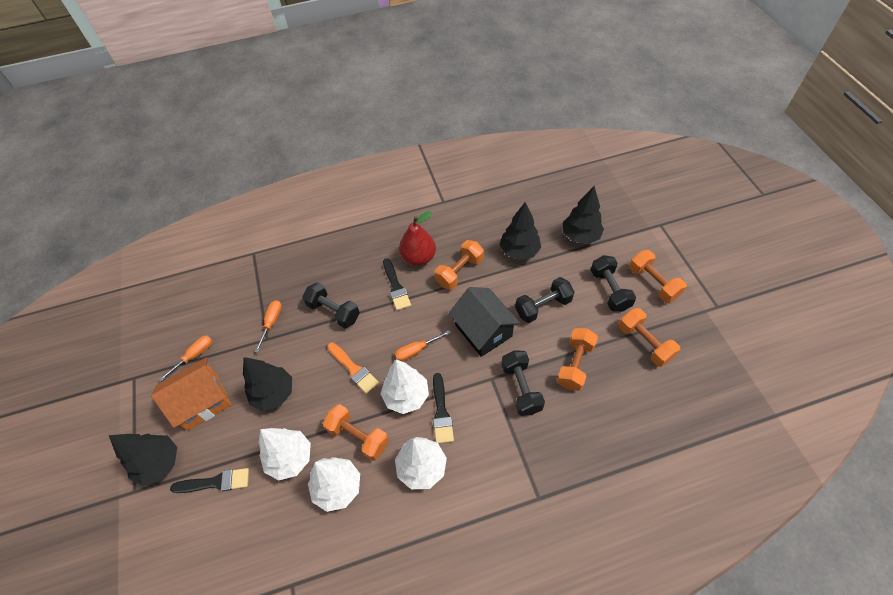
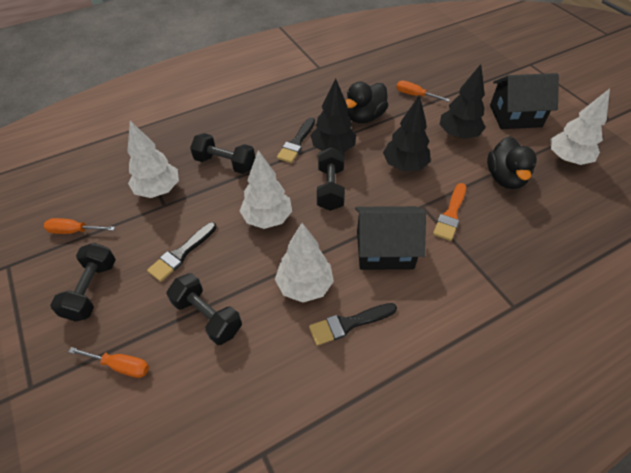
black duck: none = 0 -> [346,82,388,123] [487,136,537,189] = 2
black house: [449,287,520,357] = 1 -> [355,206,426,270] [490,73,559,129] = 2
black tree: [109,434,177,486] [243,357,292,411] [499,202,541,260] [563,186,604,244] = 4 -> [310,79,356,153] [383,95,431,171] [439,64,486,139] = 3
orange dumbbell: [323,404,389,461] [434,240,484,290] [557,328,598,391] [619,308,680,367] [629,250,687,303] = 5 -> none = 0
orange house: [151,357,232,431] = 1 -> none = 0
red pear: [399,211,436,266] = 1 -> none = 0

